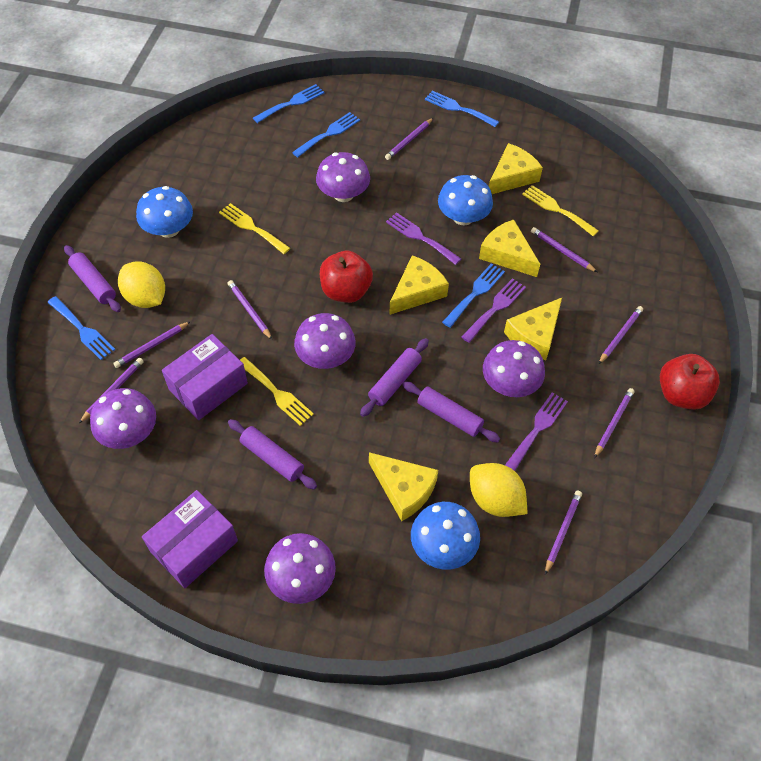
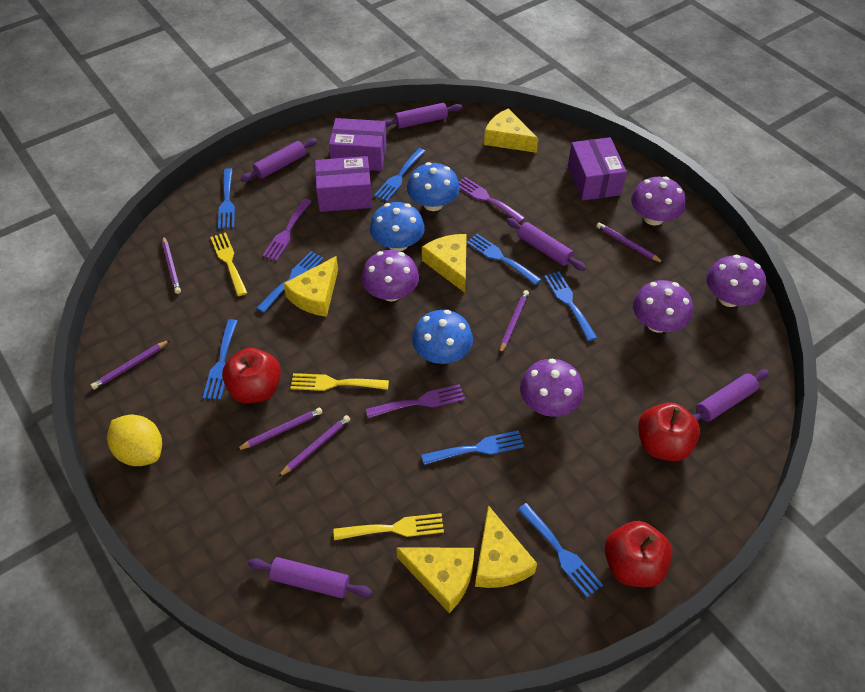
blue fork: [47,296,115,360] [253,84,324,123] [292,112,360,157] [425,91,499,127] [442,264,505,328] = 5 -> [203,319,238,400] [218,168,235,229] [257,251,324,313] [374,148,426,201] [421,430,524,465] [466,234,541,285] [518,503,603,598] [544,271,597,341] = 8
purple box: [142,490,238,588] [162,334,248,420] = 2 -> [315,156,372,212] [329,118,387,171] [568,137,627,200] = 3
purple pencil: [79,358,144,423] [113,321,191,368] [228,280,272,340] [385,118,433,160] [531,227,597,272] [545,491,582,575] [594,388,634,458] [599,306,643,364] = 8 -> [91,340,170,390] [162,236,181,294] [236,408,323,450] [278,415,350,477] [500,290,529,354] [596,222,664,263] = 6
purple rolling pin: [64,245,121,312] [228,419,317,490] [360,338,429,417] [402,382,500,442] = 4 -> [241,138,317,182] [248,557,372,598] [383,103,462,129] [506,218,586,271] [693,370,769,422] = 5
red apple: [320,251,373,303] [660,354,720,410] = 2 -> [222,348,281,403] [605,521,673,587] [638,402,700,461] = 3
yellow lemon: [118,262,165,308] [470,463,527,517] = 2 -> [107,415,162,466] = 1

